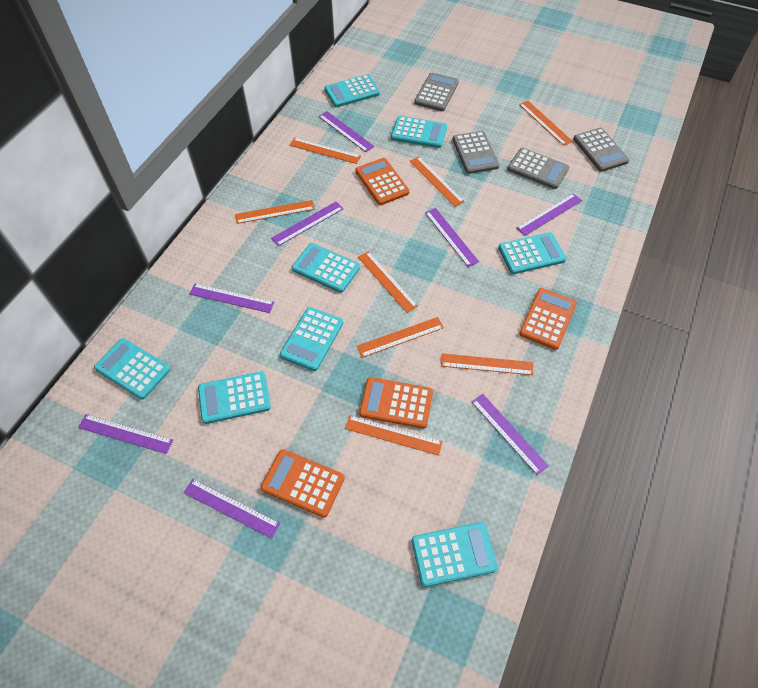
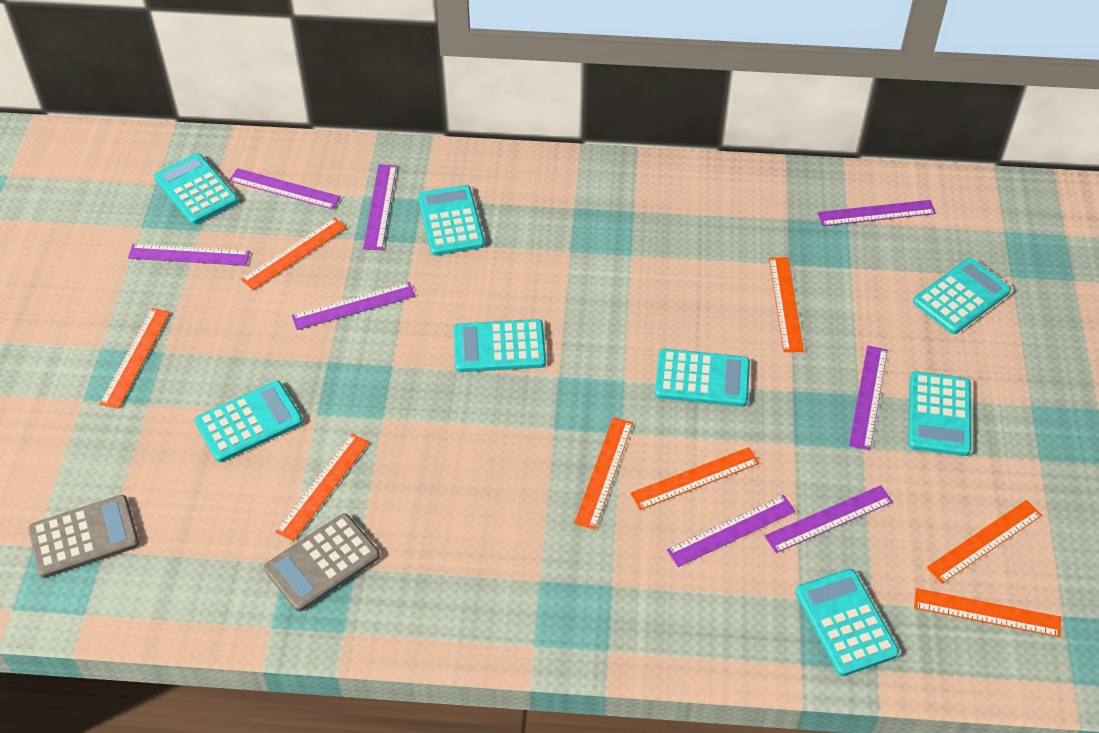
grey calculator: [414,73,459,111] [452,131,499,174] [507,148,569,189] [573,128,629,172] = 4 -> [28,495,139,578] [264,513,380,611] = 2
orange calculator: [261,449,345,517] [355,158,410,205] [359,377,433,429] [519,288,577,350] = 4 -> none = 0

